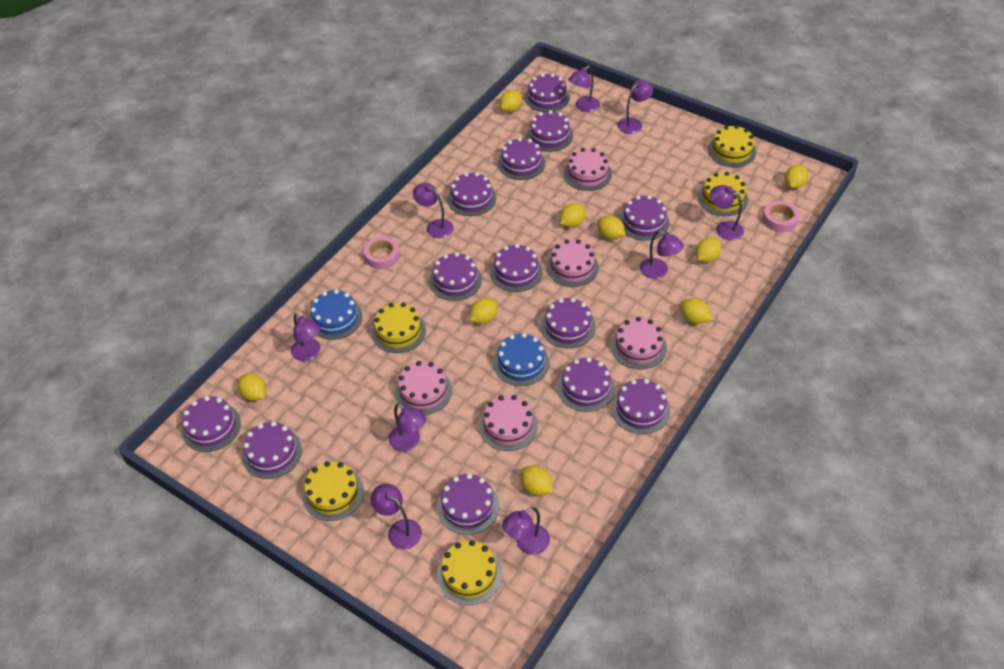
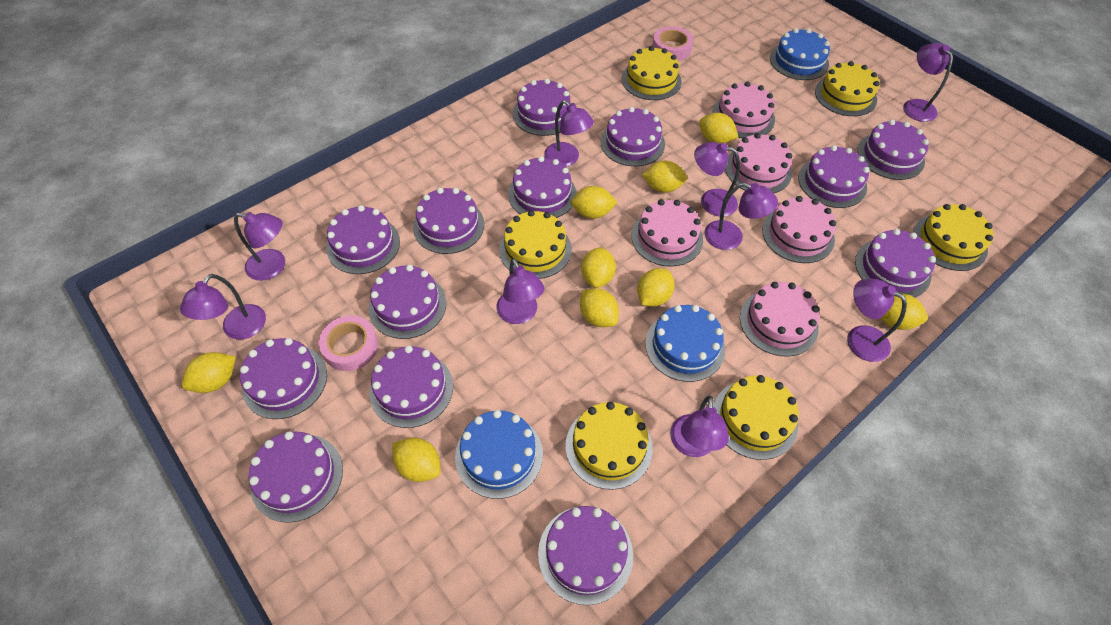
blue cake: [309,289,362,340] [493,333,550,386] = 2 -> [455,410,543,499] [645,305,725,382] [770,28,830,80] = 3
yellow cake: [302,461,364,521] [371,302,426,353] [437,540,502,605] [698,172,748,216] [708,125,756,167] = 5 -> [499,210,572,279] [566,402,653,490] [622,46,682,100] [713,375,799,460] [815,61,879,116] [913,204,993,271] = 6

